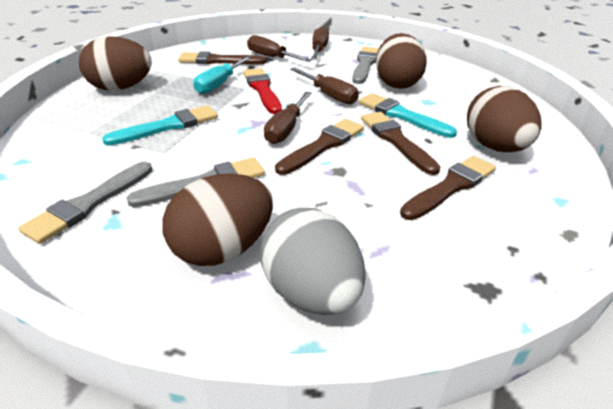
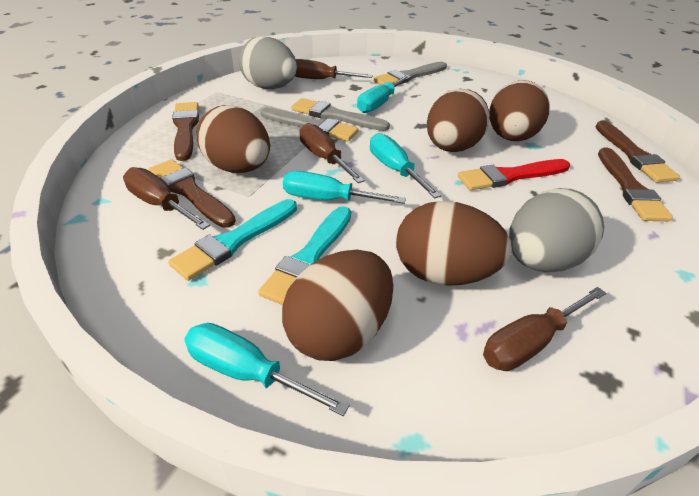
brown egg: [79,36,152,91] [162,173,273,266] [376,33,427,89] [467,86,542,152] = 4 -> [197,105,270,173] [282,250,393,361] [396,201,512,286] [427,89,489,152] [489,80,549,141] = 5
grey egg: [260,208,366,315] = 1 -> [239,36,297,89] [509,188,604,272] = 2
turquoise screwdriver: [193,56,251,94] = 1 -> [184,323,349,416] [283,171,406,204] [357,75,411,113] [370,133,441,198] = 4

